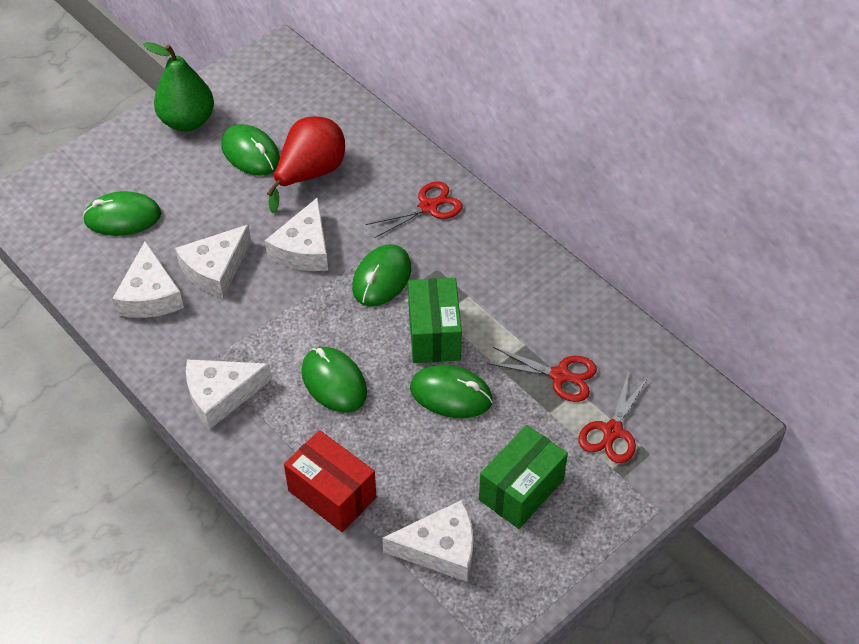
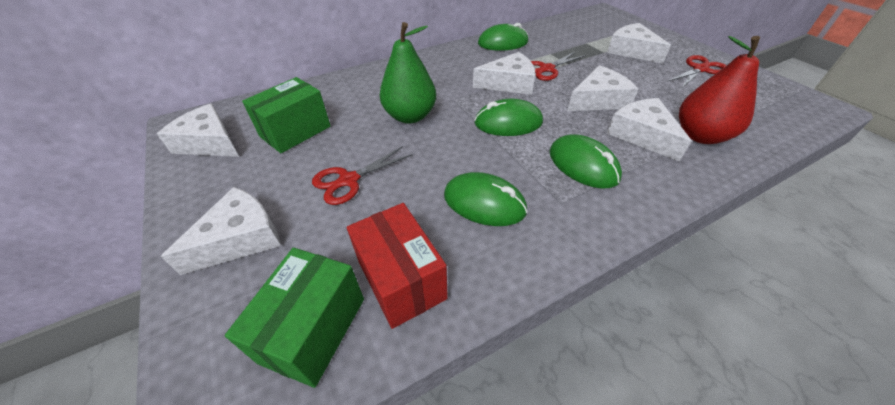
green mouse: [83,191,161,236] [221,124,280,176] [301,347,367,413] [352,244,411,307] [410,364,493,418] = 5 -> [444,172,527,226] [474,99,543,136] [478,23,528,51] [549,134,622,189] = 4
white cheese: [112,241,184,318] [175,224,251,298] [186,359,272,429] [265,197,328,271] [382,500,474,582] = 5 -> [157,103,239,157] [161,187,281,275] [473,52,535,95] [567,65,639,111] [607,23,671,64] [607,98,692,162] = 6

